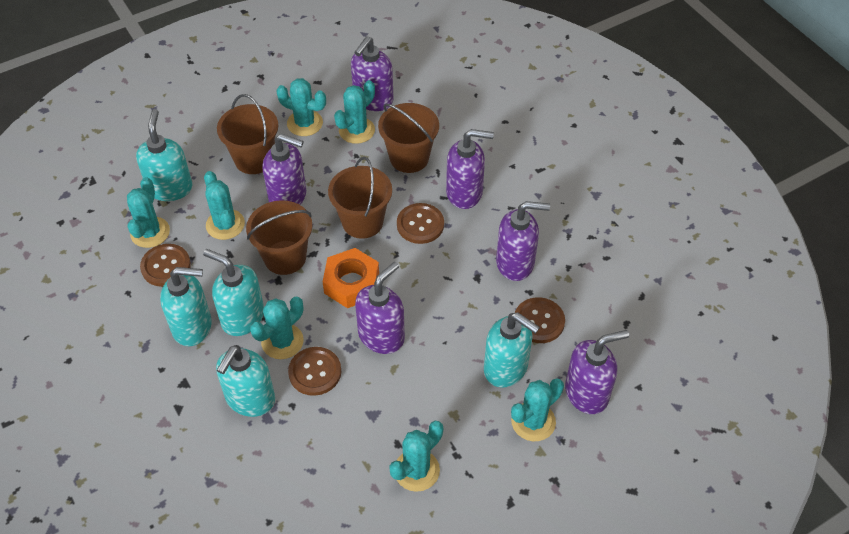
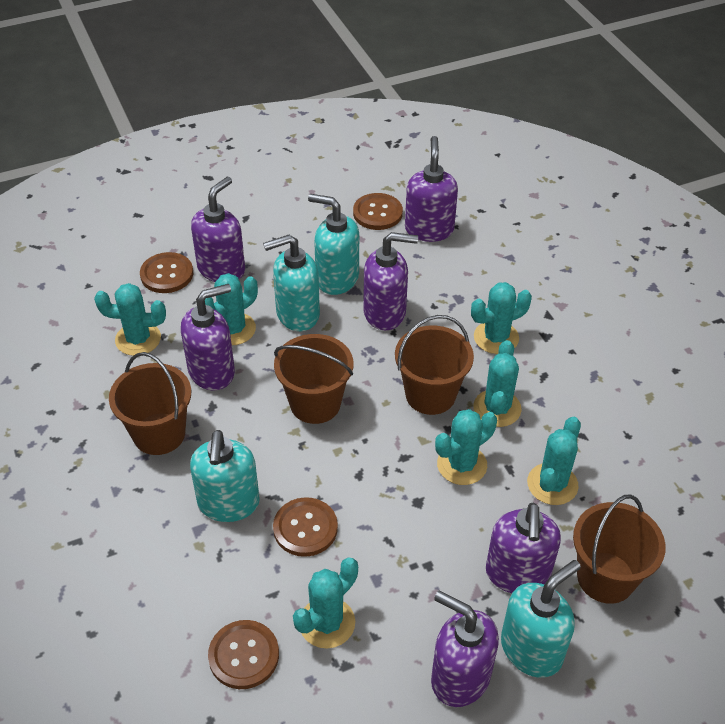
orange nut: [323,248,379,308] = 1 -> none = 0
turquoise soap dispenser: [136,109,192,201] [160,267,212,346] [203,249,264,336] [216,345,275,417] [484,312,540,388] = 5 -> [190,430,260,522] [263,235,320,331] [308,194,359,295] [501,560,581,678] = 4

